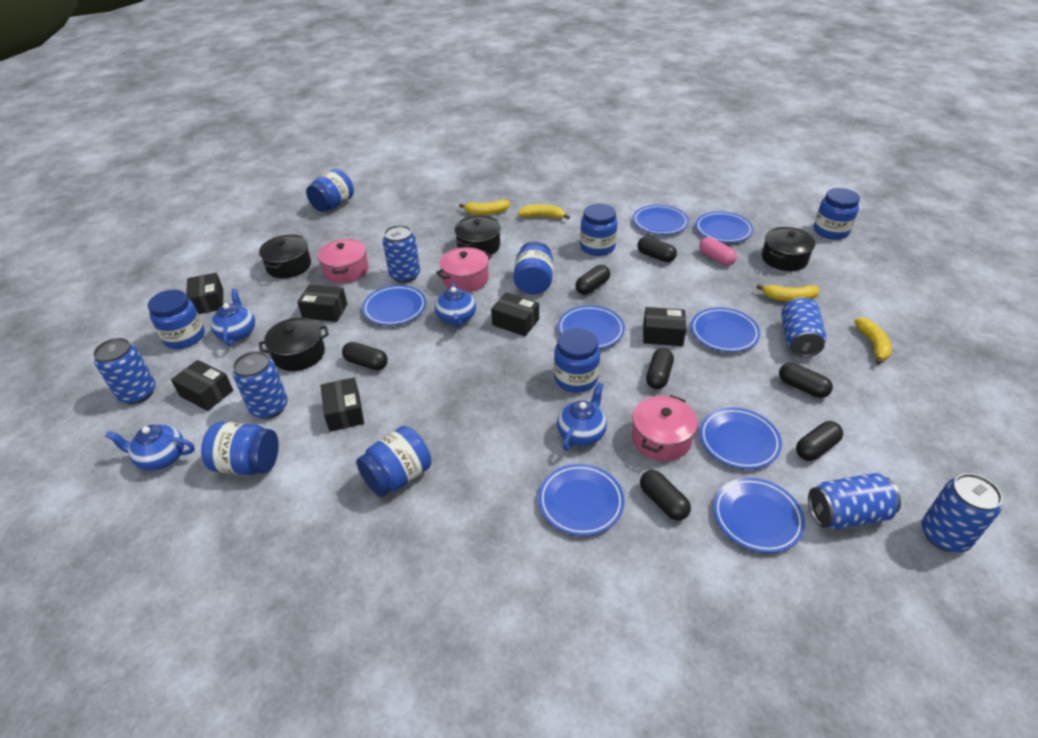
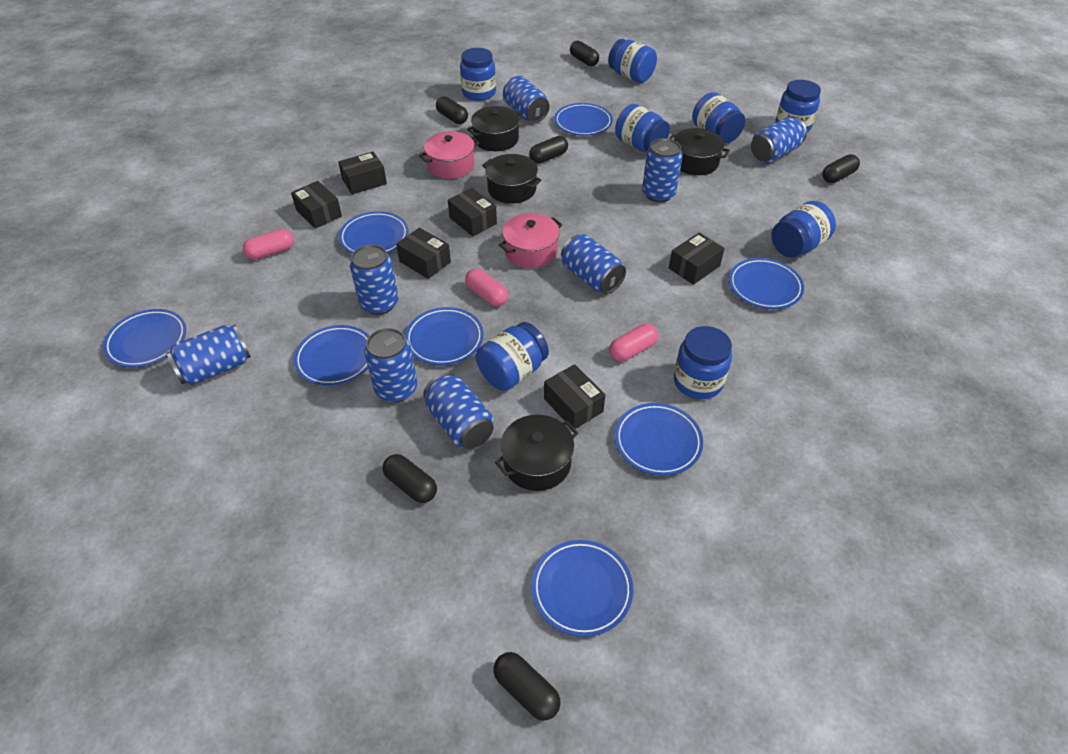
black capsule: [342,342,388,370] [575,265,610,295] [637,236,677,262] [640,470,691,520] [646,348,674,389] [779,363,833,398] [796,421,843,461] = 7 -> [383,454,437,503] [436,96,468,124] [494,652,561,721] [529,136,568,164] [570,41,599,66] [822,154,860,183] = 6
blue can: [93,338,156,404] [233,351,288,419] [383,225,420,283] [781,297,827,357] [808,473,901,529] [921,473,1003,552] = 6 -> [166,325,251,386] [350,244,398,315] [364,328,417,402] [423,373,494,449] [503,76,549,123] [561,234,626,294] [642,138,683,203] [751,117,807,163] = 8
blue teapot: [105,424,195,471] [210,289,255,346] [435,282,476,328] [557,383,607,451] = 4 -> none = 0
pink capsule: [699,237,737,266] = 1 -> [243,229,294,260] [465,269,508,306] [609,324,658,362] = 3
pink pot: [318,239,369,283] [436,247,492,292] [632,395,698,461] = 3 -> [419,131,479,179] [499,213,562,268] = 2
yellow banana: [459,200,510,215] [518,204,570,219] [756,284,820,301] [854,318,892,365] = 4 -> none = 0

